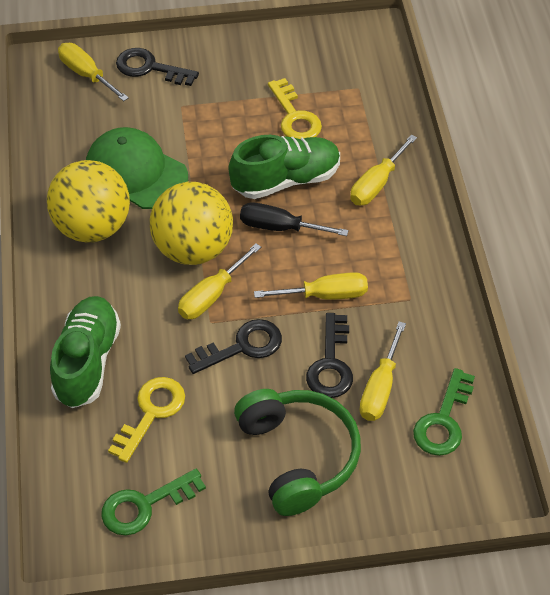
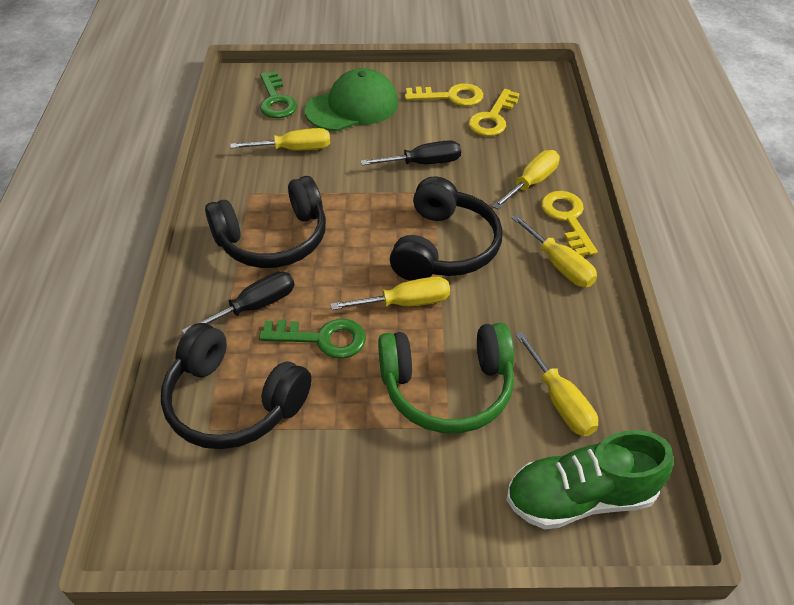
black headphones: none = 0 -> [161,323,312,449] [205,176,326,268] [390,176,503,281] = 3
black key: [116,48,199,86] [185,319,282,374] [306,313,353,398] = 3 -> none = 0
black screwdriver: [240,203,349,236] = 1 -> [182,271,294,334] [361,140,461,165] = 2
green shoe: [50,296,121,408] [229,135,340,199] = 2 -> [506,430,674,529] = 1
yellow ball: [47,160,130,243] [150,182,233,265] = 2 -> none = 0
yellow key: [108,377,185,463] [268,78,322,139] = 2 -> [405,83,483,106] [468,89,520,136] [541,191,598,256] = 3

